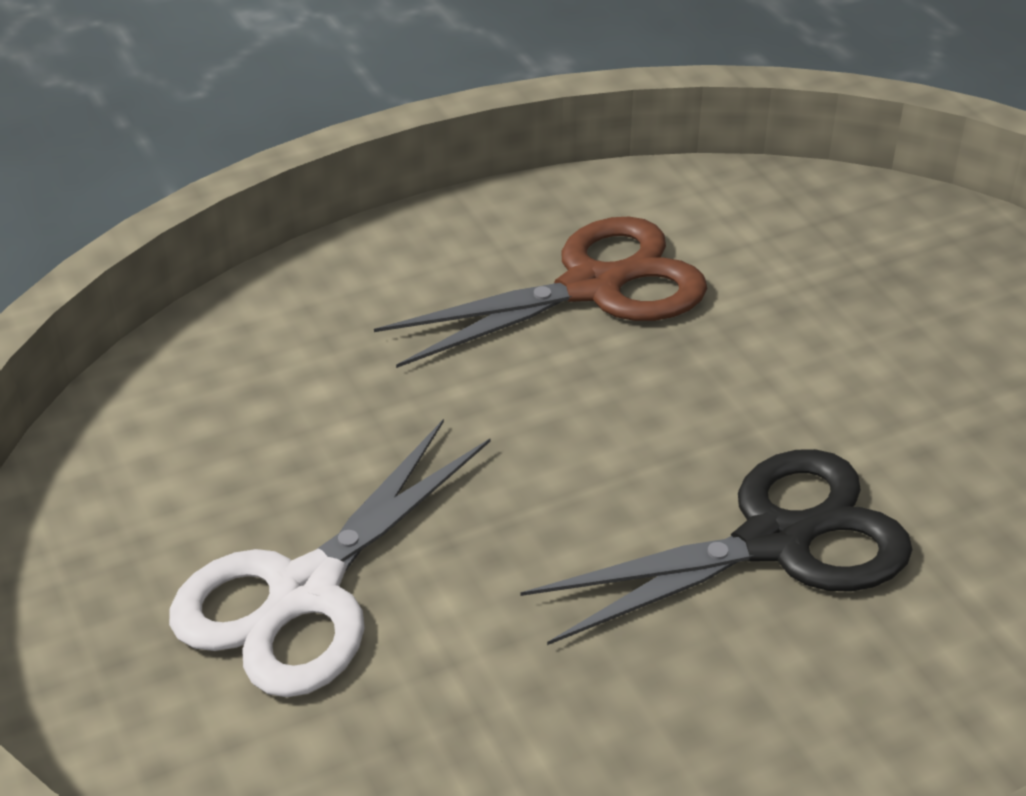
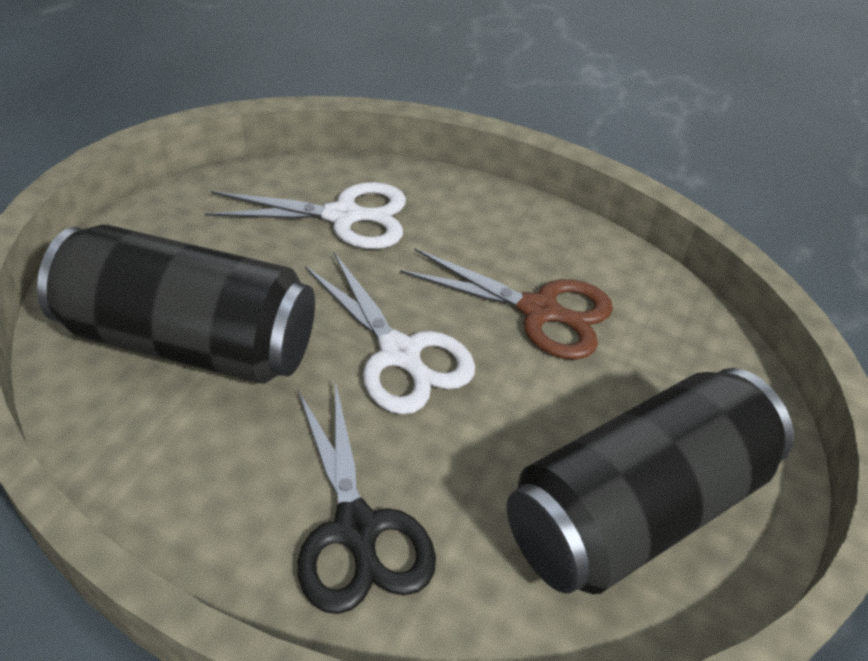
black can: none = 0 -> [37,225,315,384] [507,368,794,594] = 2
white scissors: [169,419,490,697] = 1 -> [205,182,406,249] [305,252,475,415] = 2

